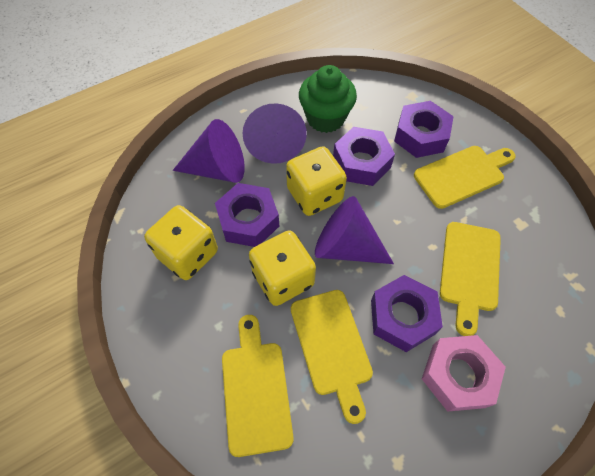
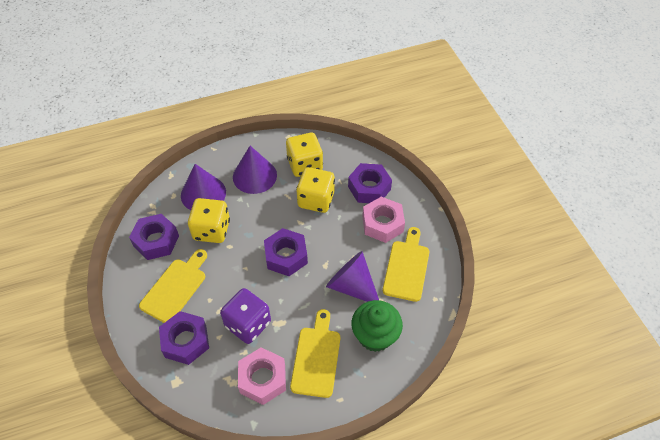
pink nut: [422,335,506,412] = 1 -> [238,347,286,405] [362,197,405,243] = 2
purple dice: none = 0 -> [220,288,271,344] = 1
yellow cutting board: [222,315,294,457] [291,290,373,424] [414,146,516,209] [440,222,501,336] = 4 -> [139,249,207,323] [290,309,340,398] [383,227,429,302] = 3

